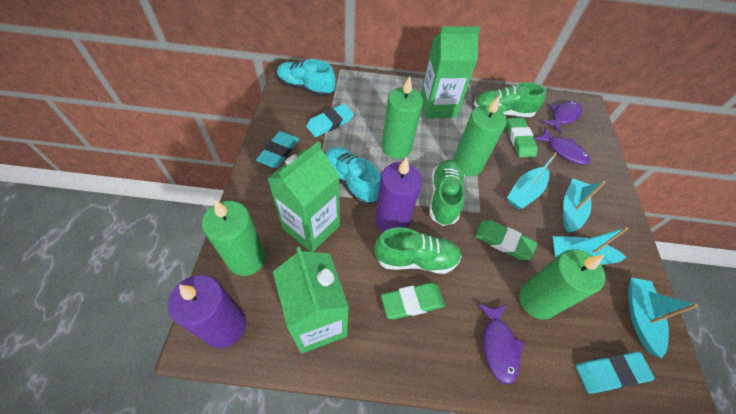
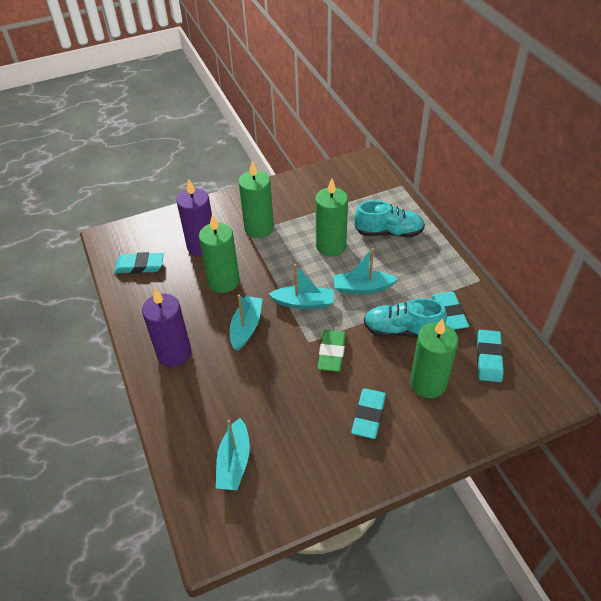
green carton: [267,141,340,252] [273,247,349,354] [421,26,480,119] = 3 -> none = 0
green eraser: [381,282,445,319] [475,220,537,260] [507,118,538,158] = 3 -> [317,330,346,372] = 1
green shoe: [374,227,462,274] [429,160,465,226] [474,82,547,117] = 3 -> none = 0
purple fish: [478,303,524,385] [535,127,590,165] [543,101,582,134] = 3 -> none = 0
turquoise eraser: [256,131,299,168] [306,104,354,137] [576,352,655,394] = 3 -> [114,252,164,274] [351,388,386,439] [432,292,469,330] [477,330,504,382] = 4

